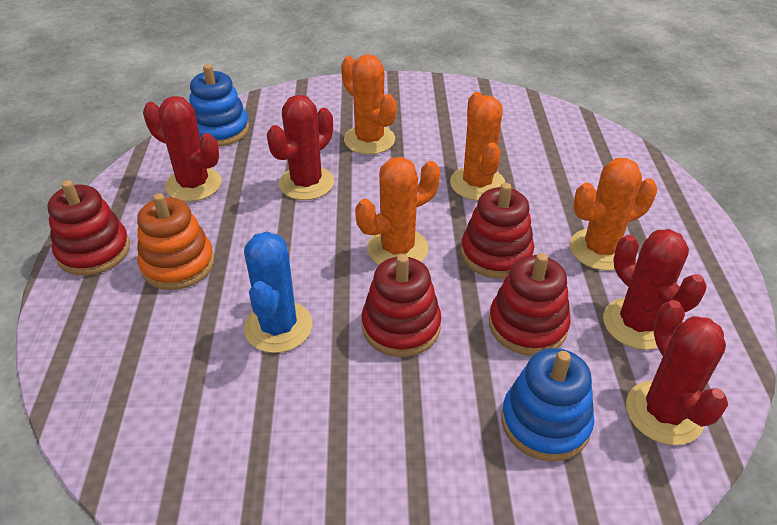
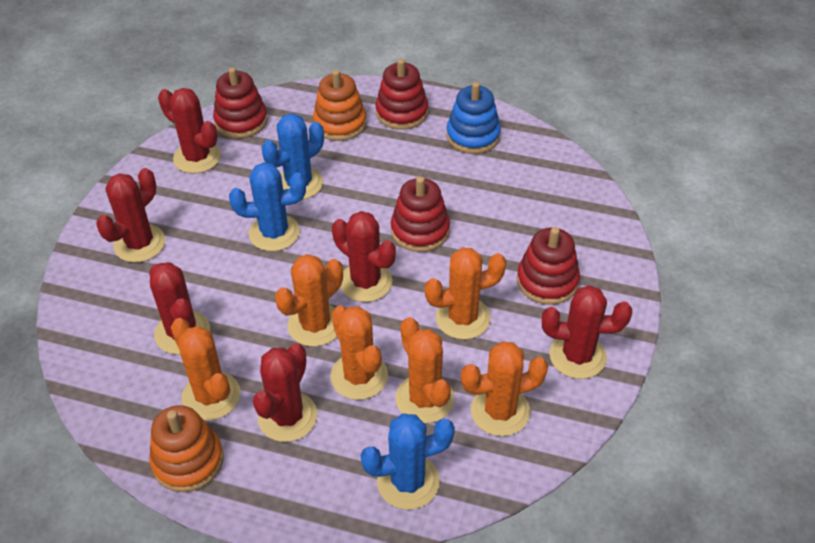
blue cactus: [244,232,312,353] = 1 -> [229,162,306,251] [262,113,324,200] [360,414,455,510] = 3
blue stacking toy: [189,64,249,147] [501,348,594,462] = 2 -> [446,82,501,154] = 1
orange cactus: [341,54,397,155] [355,157,440,265] [450,92,505,201] [570,158,657,270] = 4 -> [171,318,241,420] [275,254,343,347] [330,305,388,400] [395,317,454,423] [425,247,506,339] [461,341,548,436] = 6
orange stacking toy: [137,193,214,290] = 1 -> [149,405,223,492] [313,70,367,141] = 2
red cactus: [143,96,222,202] [267,95,334,200] [603,229,707,350] [626,300,728,445] = 4 -> [96,168,165,263] [149,262,210,355] [158,88,221,173] [253,343,317,442] [332,211,396,302] [542,285,632,379] = 6

